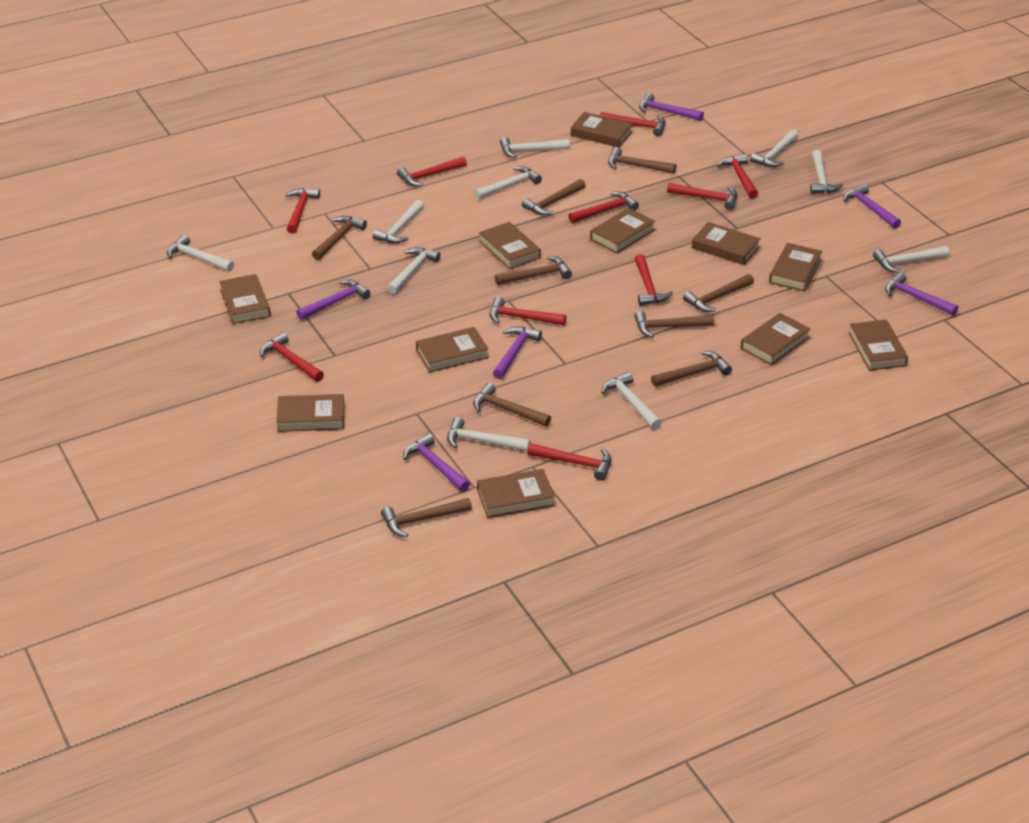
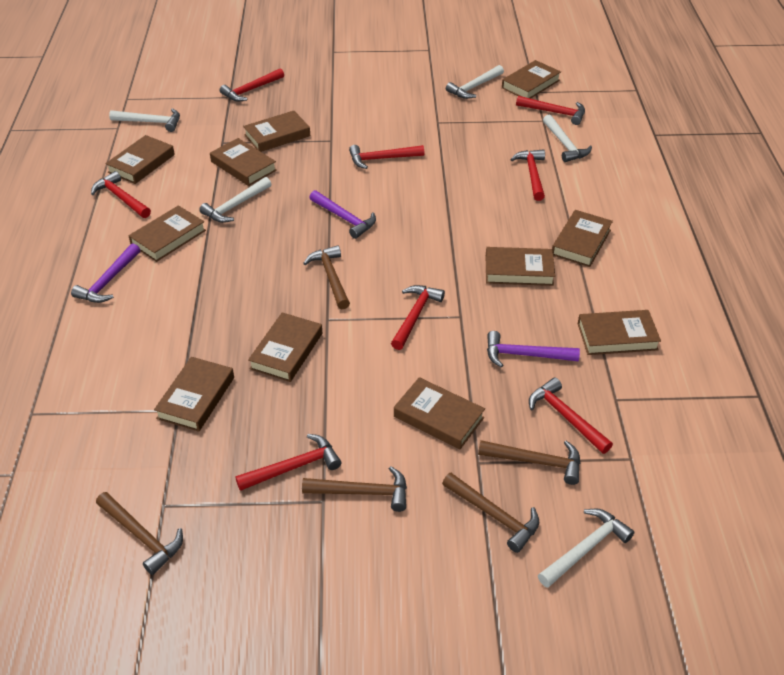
brown hammer: [312,216,367,260] [381,498,472,537] [473,383,551,427] [495,256,572,285] [522,179,586,216] [608,147,676,174] [634,311,714,338] [651,351,732,387] [683,274,754,312] = 9 -> [96,492,183,575] [302,466,407,512] [303,245,350,309] [442,473,539,553] [478,440,580,485] = 5
purple hammer: [296,280,371,320] [403,433,470,492] [493,327,542,379] [639,93,704,121] [843,184,901,229] [885,272,958,316] = 6 -> [71,243,140,303] [309,190,376,239] [487,331,580,368] = 3
red hammer: [260,332,324,382] [285,188,320,233] [397,156,467,186] [490,297,566,325] [527,443,612,481] [568,191,639,223] [600,112,666,136] [635,254,673,305] [667,183,737,210] [717,154,758,199] = 10 -> [91,171,151,218] [220,68,284,101] [235,434,341,491] [349,145,424,169] [391,285,445,350] [510,149,545,201] [516,96,585,125] [529,377,613,454] = 8
white hammer: [167,235,234,272] [373,200,424,243] [387,248,440,294] [447,417,531,451] [474,166,542,199] [500,137,570,158] [601,372,662,429] [750,129,799,167] [810,150,843,194] [873,246,949,273] = 10 -> [109,108,180,132] [199,177,271,223] [446,65,504,99] [538,509,634,588] [543,114,592,162] = 5

